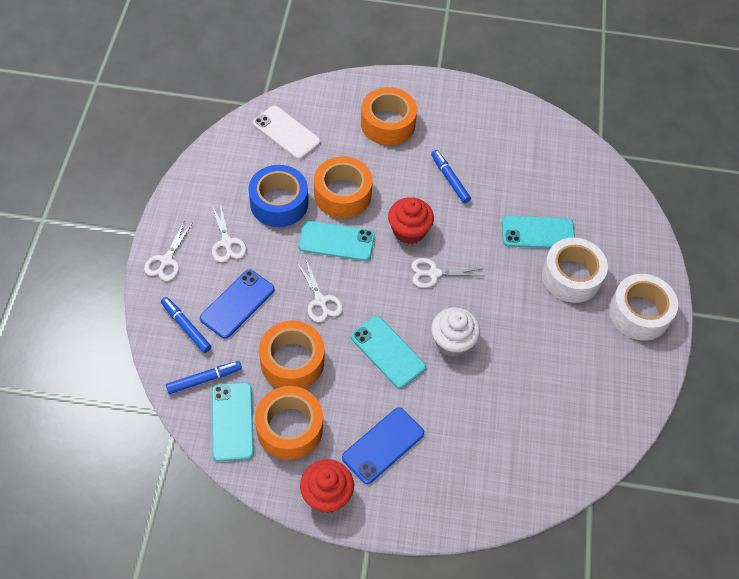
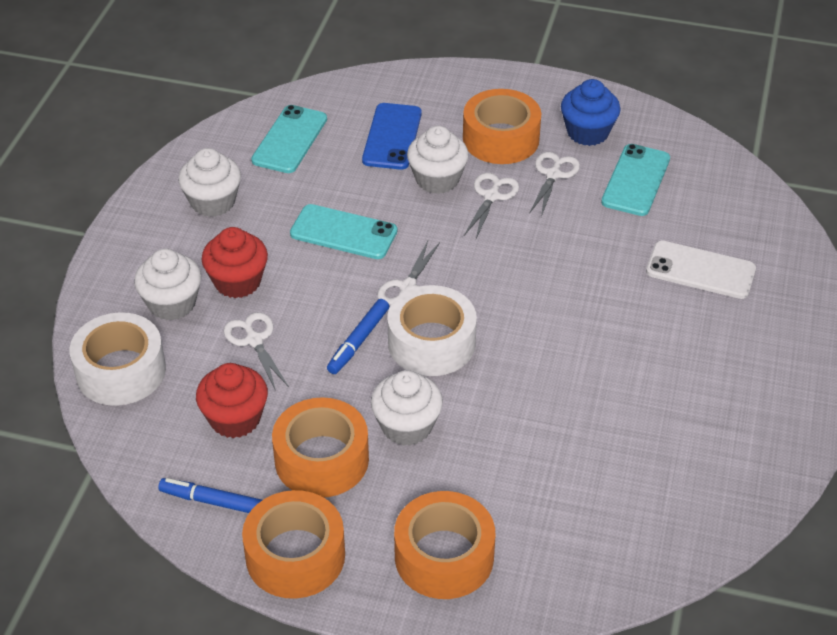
blue cupcake: none = 0 -> [561,79,621,146] = 1
blue marker: [161,297,211,353] [166,361,242,394] [431,150,471,203] = 3 -> [158,478,262,513] [327,299,389,374] = 2
blue phone: [200,270,275,339] [342,408,424,484] = 2 -> [362,103,422,170] = 1
blue tape: [248,165,308,227] = 1 -> none = 0
turquoise phone: [212,382,254,461] [298,221,375,261] [351,316,426,388] [502,216,575,248] = 4 -> [251,105,327,173] [290,204,397,259] [601,144,670,216] = 3
white cupcake: [431,307,480,357] = 1 -> [134,249,202,321] [178,148,241,217] [371,370,443,446] [407,126,469,194] = 4

